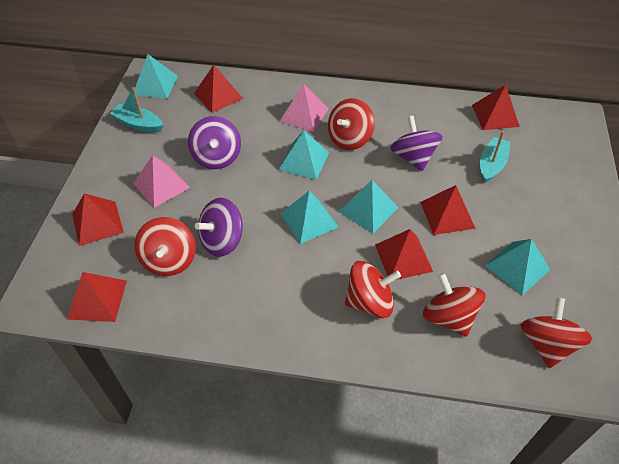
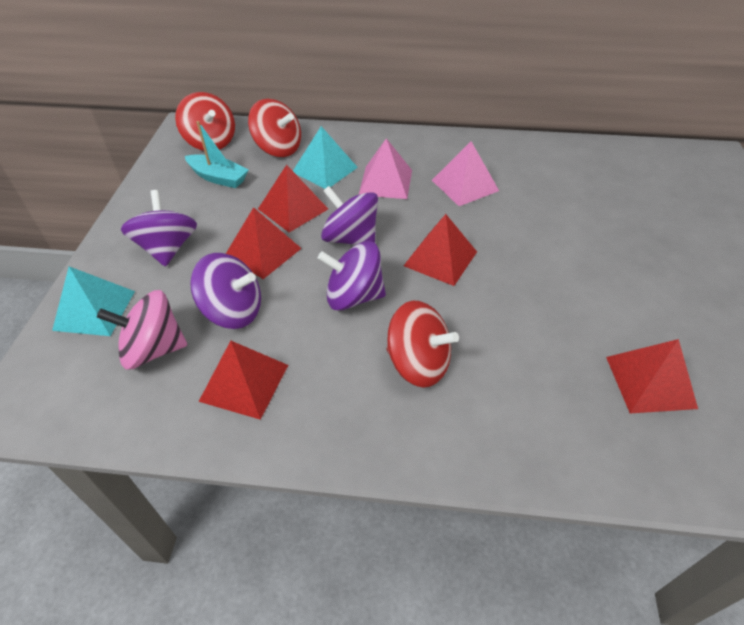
pink spinning top: none = 0 -> [97,290,187,370] = 1
purple spinning top: [188,116,241,169] [195,198,243,257] [390,116,443,171] = 3 -> [121,190,197,267] [190,253,261,329] [318,241,386,311] [321,186,378,245] = 4
red pyramid: [67,272,127,322] [72,193,124,246] [194,65,243,113] [375,229,433,280] [420,185,475,235] [472,85,520,130] = 6 -> [199,341,288,420] [226,207,302,279] [258,165,328,233] [404,214,477,286] [606,339,698,413] = 5
red spinning top: [134,217,196,276] [328,98,375,150] [345,261,401,318] [423,273,485,337] [520,297,592,368] = 5 -> [175,92,235,151] [248,99,301,157] [386,301,459,388] = 3
turquoise boat: [110,87,163,132] [480,131,511,183] = 2 -> [185,121,249,188] = 1
turquoise pyramid: [135,54,178,99] [279,130,329,180] [280,191,338,244] [339,180,398,233] [485,239,551,295] = 5 -> [52,266,135,336] [293,126,358,189] = 2

